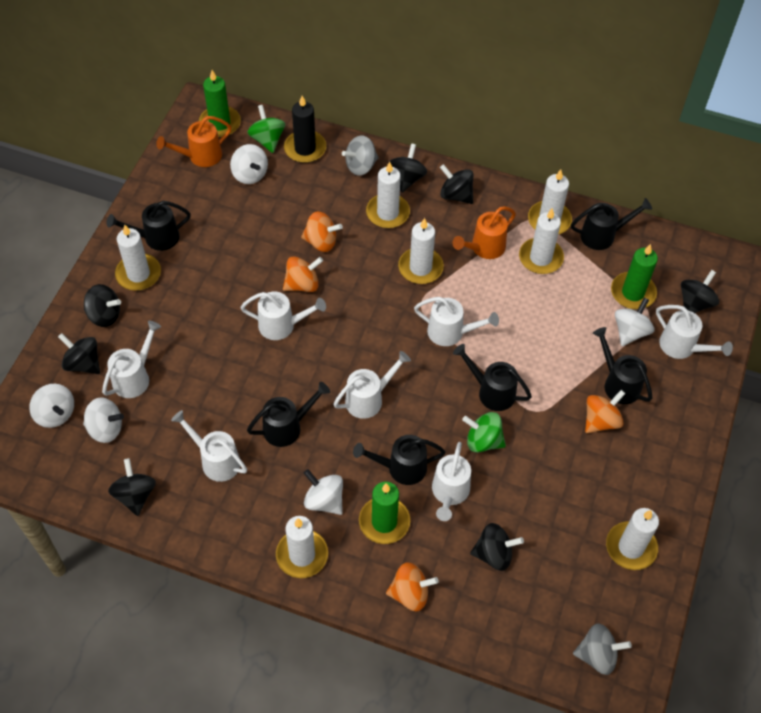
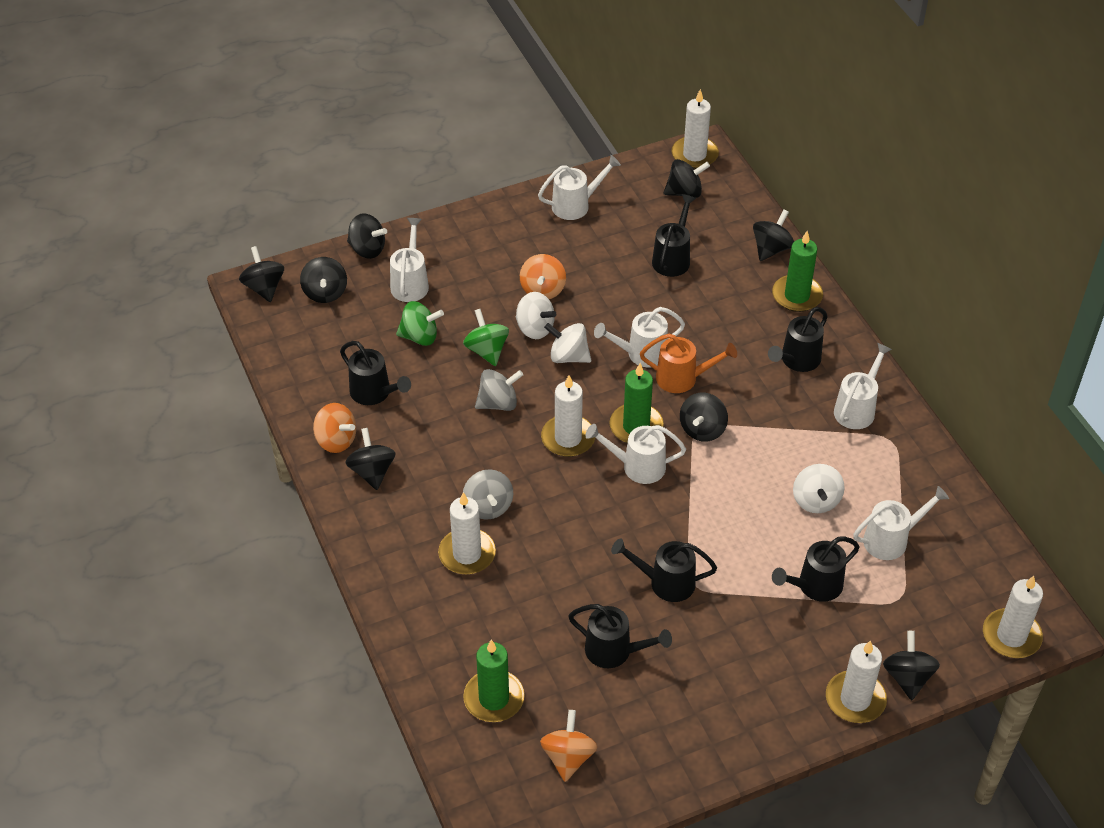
black candle: [284,96,326,163] = 1 -> none = 0
black spinning top: [58,333,100,374] [84,284,121,327] [108,458,156,516] [389,143,427,192] [440,164,473,204] [470,523,524,571] [681,270,719,313] = 7 -> [239,246,284,302] [300,257,347,303] [345,428,395,490] [347,213,387,259] [663,159,710,198] [680,393,728,442] [753,209,794,261] [883,631,940,700] = 8
orange spinning top: [283,256,323,292] [301,211,343,252] [386,562,439,612] [585,390,626,433] = 4 -> [313,403,356,453] [520,254,566,299] [540,710,598,782] = 3
orange watering can: [156,116,231,167] [453,206,516,259] = 2 -> [640,334,737,393] = 1
white candle: [115,225,161,291] [276,516,328,578] [366,162,410,228] [398,218,444,284] [519,208,564,274] [528,169,572,234] [606,508,659,570] = 7 -> [438,492,496,575] [541,375,595,457] [672,89,719,169] [826,640,887,723] [983,576,1043,658] = 5
white spinning top: [29,384,74,428] [83,397,124,443] [230,144,268,184] [304,469,343,515] [615,297,655,346] = 5 -> [516,292,556,339] [544,323,591,363] [793,464,845,513] = 3
white watering can: [102,321,161,398] [171,410,247,482] [241,292,326,340] [333,351,411,419] [414,297,499,346] [432,442,471,521] [656,305,733,359] = 7 -> [390,218,429,302] [538,155,621,220] [585,424,686,484] [594,307,685,367] [834,343,892,429] [853,486,949,560] = 6

